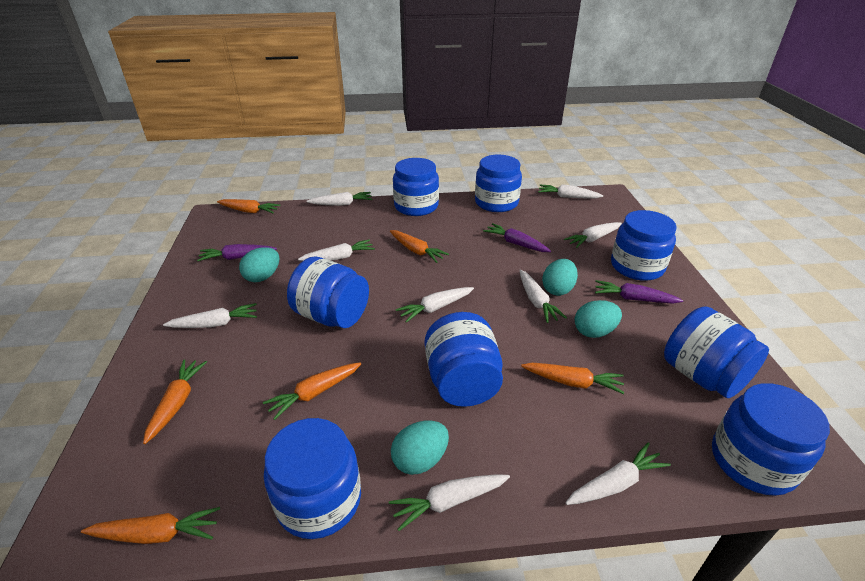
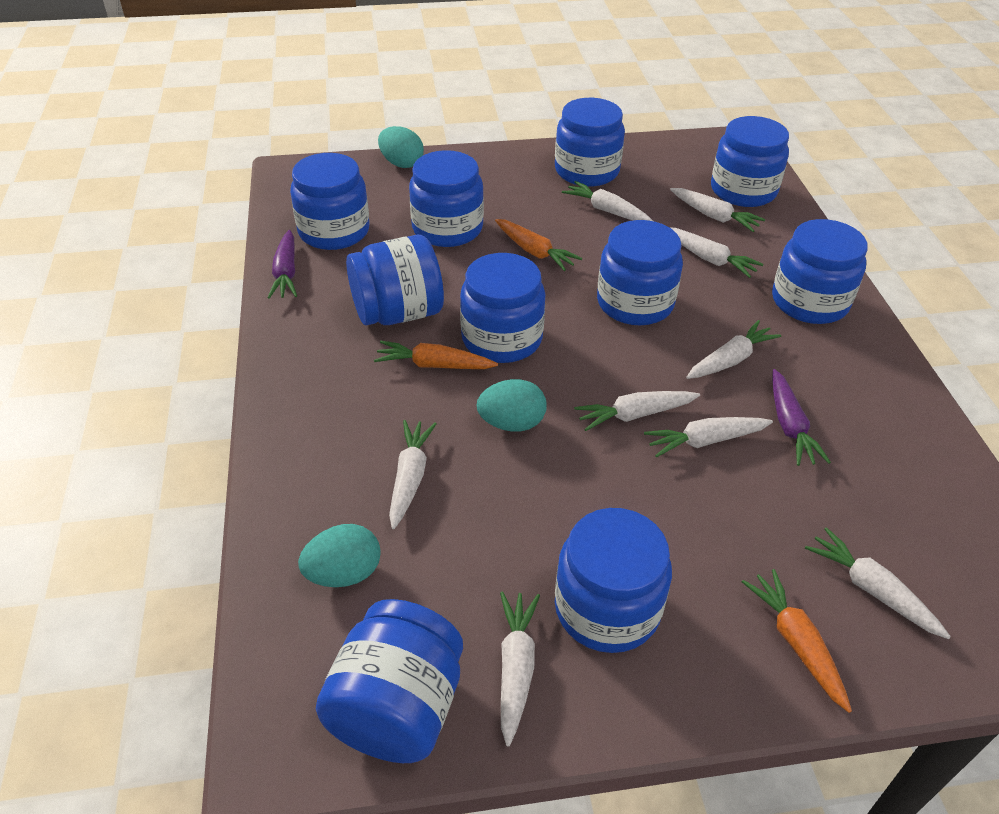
blue jar: [264,418,361,539] [287,257,369,328] [393,158,439,216] [425,312,503,407] [475,155,522,212] [611,210,677,281] [664,307,769,398] [712,383,830,496] = 8 -> [290,153,369,250] [316,599,463,763] [346,235,444,326] [409,150,484,247] [460,253,546,363] [555,98,625,187] [555,508,672,653] [597,220,683,325] [711,116,789,207] [772,219,868,324] = 10
orange carrot: [81,507,220,544] [143,360,207,444] [217,199,280,213] [263,362,361,420] [390,230,449,263] [521,363,625,394] = 6 -> [374,341,498,369] [495,219,582,271] [742,569,852,713] = 3
purple carrot: [197,244,277,261] [483,223,551,252] [595,280,683,304] = 3 -> [267,230,297,299] [772,369,831,466] = 2
turquoise egg: [239,247,280,282] [391,420,449,475] [542,259,578,296] [575,300,622,338] = 4 -> [298,524,381,587] [378,126,424,168] [477,379,547,432] = 3

